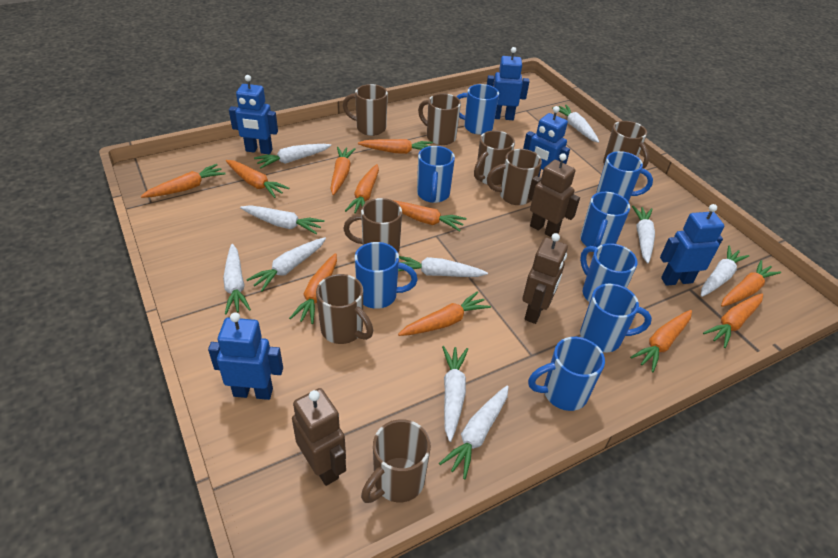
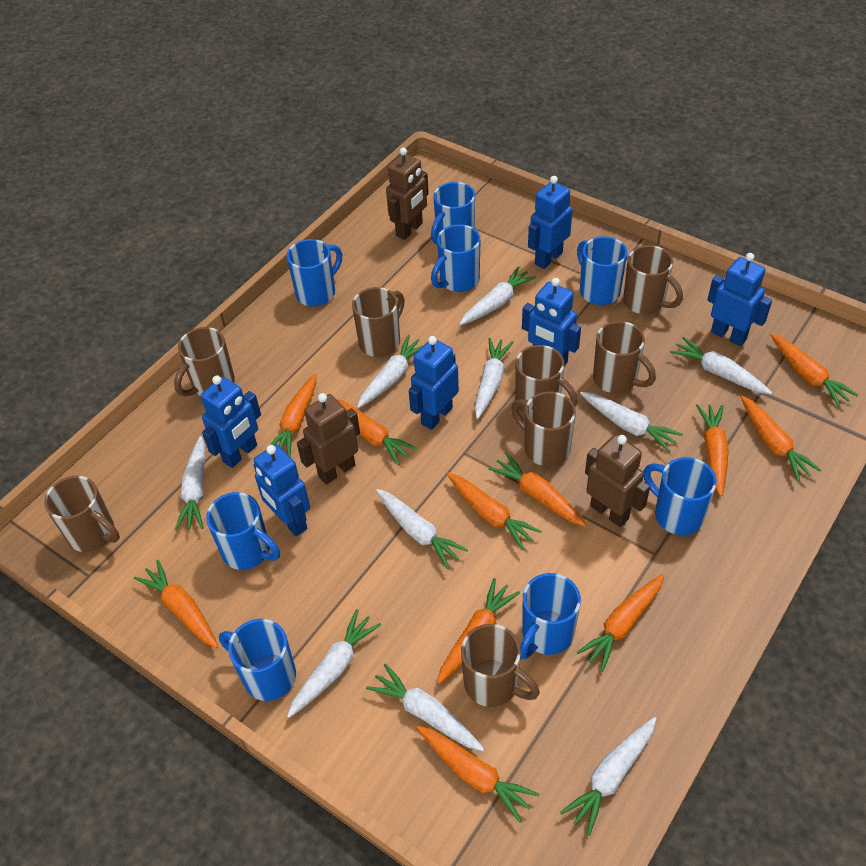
blue robot: [208,312,283,400] [229,75,278,154] [487,47,529,120] [523,106,570,177] [660,204,724,286] = 5 -> [201,376,261,468] [254,444,310,536] [409,336,459,430] [522,278,581,366] [528,176,572,269] [707,253,772,346] = 6

